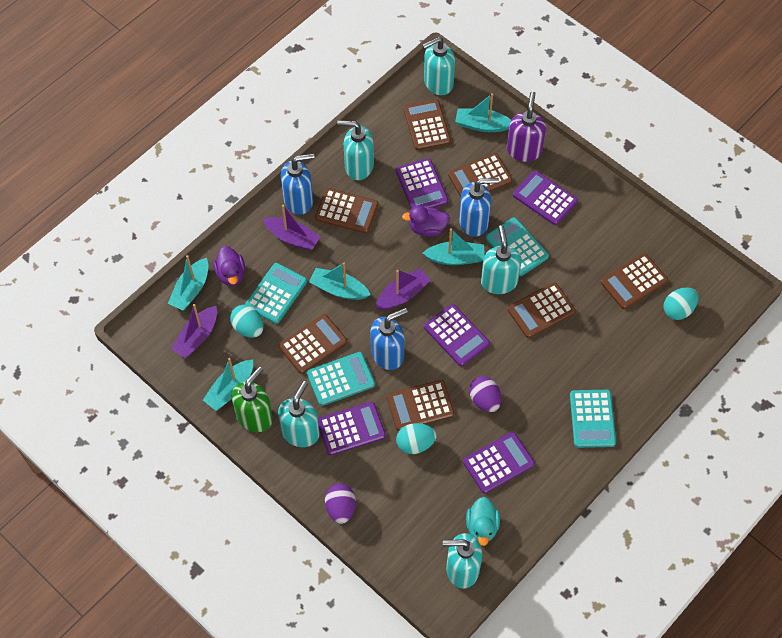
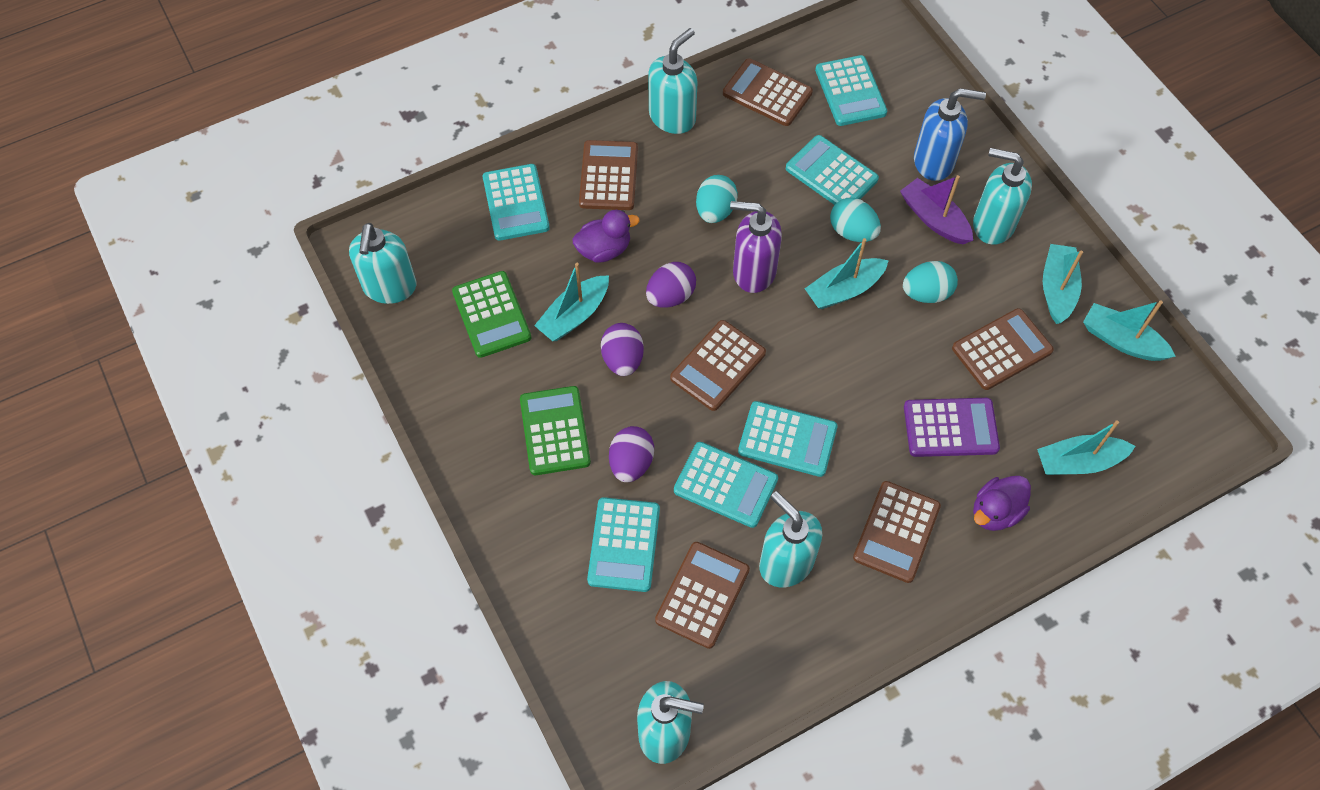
blue soap dispenser: [281,153,315,215] [370,308,408,370] [459,178,499,237] = 3 -> [914,88,986,181] = 1
brown calculator: [279,314,347,374] [315,188,379,234] [387,380,454,431] [403,99,451,150] [448,153,512,197] [508,282,576,338] [601,253,668,309] = 7 -> [579,140,638,210] [655,542,750,649] [670,320,766,411] [723,58,813,126] [853,481,941,583] [952,308,1054,390] = 6
green calculator: none = 0 -> [452,271,531,358] [520,386,591,475] = 2
green soap dispenser: [232,367,273,432] = 1 -> none = 0
purple boat: [171,304,217,358] [263,205,321,251] [375,268,431,310] = 3 -> [900,175,973,244] = 1
purple calculator: [318,402,386,456] [396,158,448,208] [424,304,490,366] [463,432,535,494] [513,171,578,225] = 5 -> [904,398,1000,457] = 1
purple egg: [325,484,356,524] [469,376,501,412] = 2 -> [601,323,644,376] [609,426,654,482] [646,262,696,308] = 3
turquoise calculator: [245,263,307,324] [307,352,375,406] [486,217,549,276] [570,390,616,448] = 4 -> [483,164,550,241] [587,497,660,592] [674,442,778,528] [738,401,837,477] [786,135,879,205] [815,55,887,126] = 6
turquoise duck: [466,497,500,546] = 1 -> none = 0

